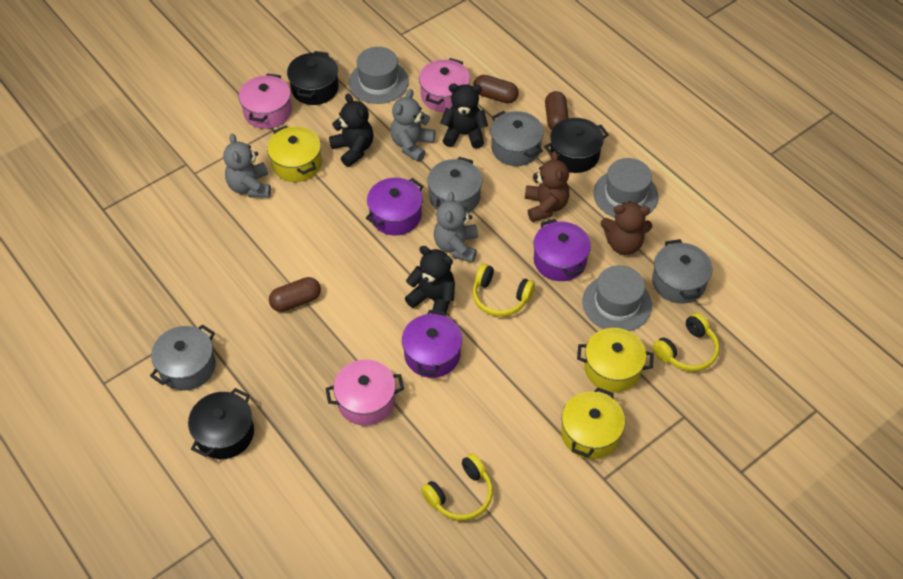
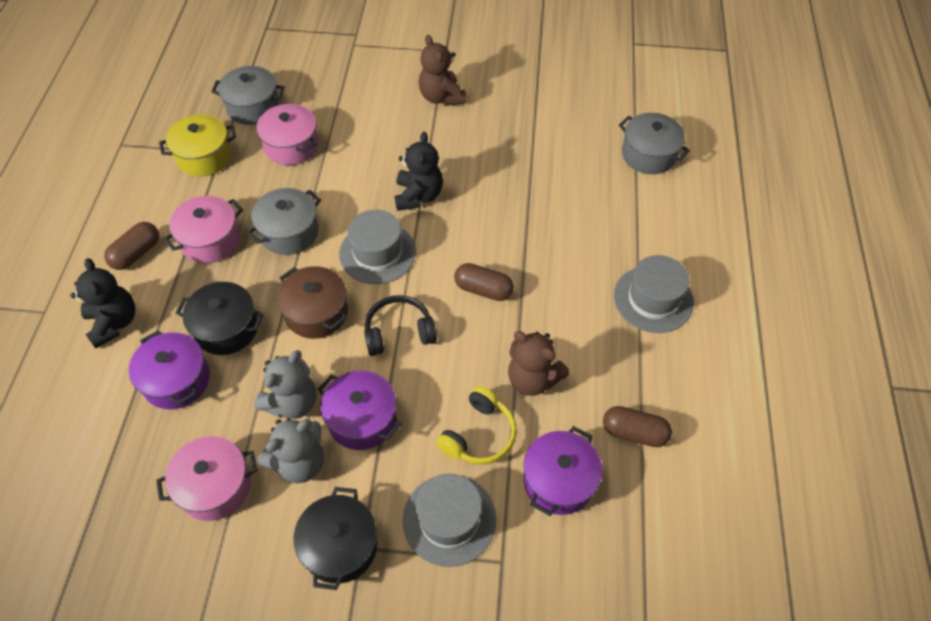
black headphones: none = 0 -> [364,295,437,356] = 1
black pot: [188,388,254,459] [287,51,339,105] [544,118,609,173] = 3 -> [176,282,264,355] [293,487,377,590] = 2
black teddy bear: [329,94,373,167] [405,246,455,315] [440,84,488,148] = 3 -> [70,258,135,348] [395,131,443,211] = 2
brown pot: none = 0 -> [277,266,348,339] = 1
grey pot: [150,324,216,391] [427,157,482,213] [490,111,544,166] [652,239,712,304] = 4 -> [211,66,285,125] [247,188,321,255] [619,113,690,174] = 3
grey teddy bear: [223,134,271,198] [390,89,435,162] [434,192,478,263] = 3 -> [254,350,317,419] [258,418,324,483] = 2
yellow headphones: [421,454,493,521] [473,264,535,317] [653,313,719,371] = 3 -> [436,386,517,465] = 1
yellow pot: [267,125,322,182] [561,387,625,459] [577,328,654,392] = 3 -> [159,114,236,176] = 1

